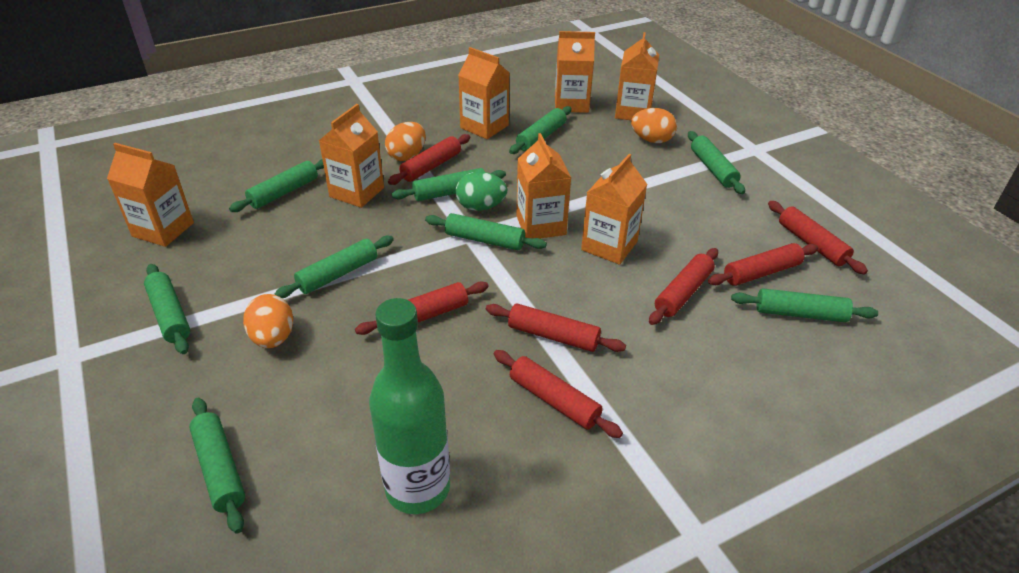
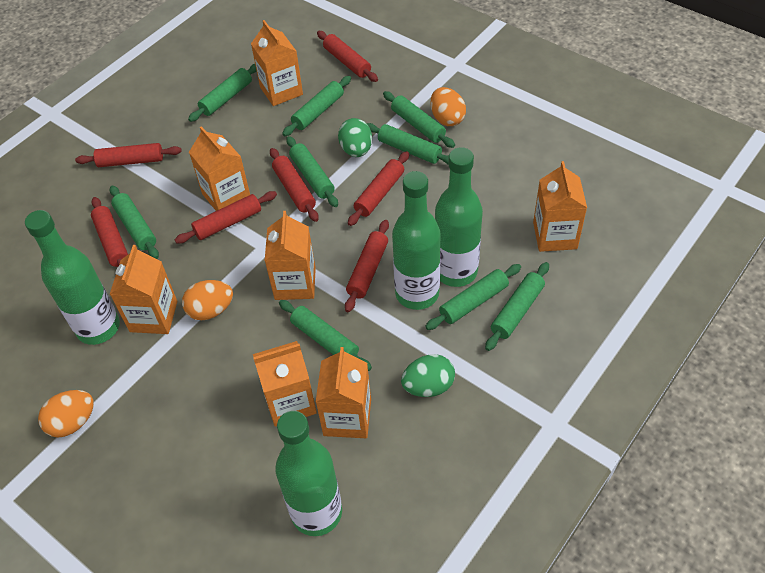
green bottle: [369,298,450,514] = 1 -> [25,210,120,345] [275,411,342,536] [392,171,441,310] [435,147,483,287] = 4
green egg: [456,172,507,211] = 1 -> [338,118,372,157] [401,354,455,397] = 2

